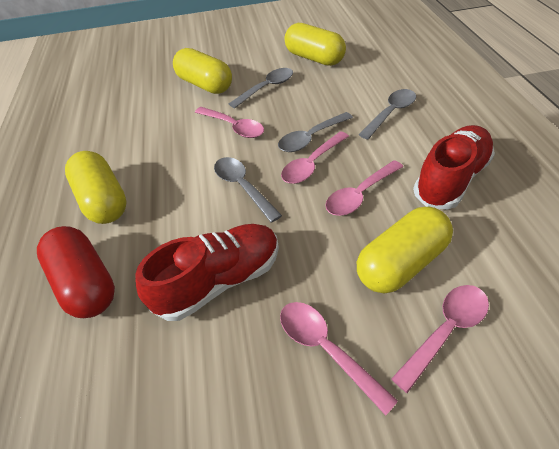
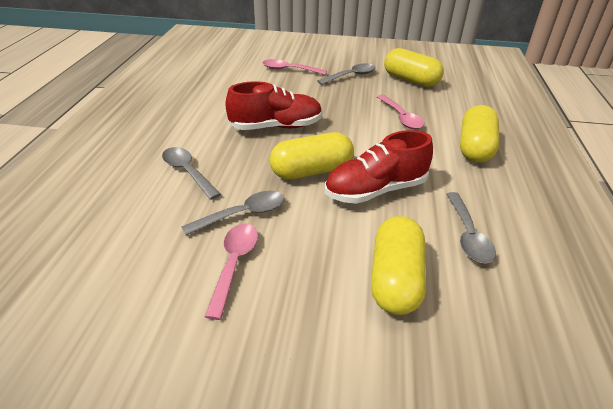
pink spoon: [195,107,264,138] [280,302,398,416] [281,131,349,184] [325,160,403,216] [391,285,489,393] = 5 -> [205,224,258,320] [263,59,327,75] [377,95,424,129] = 3
red capsule: [37,226,115,318] = 1 -> none = 0

